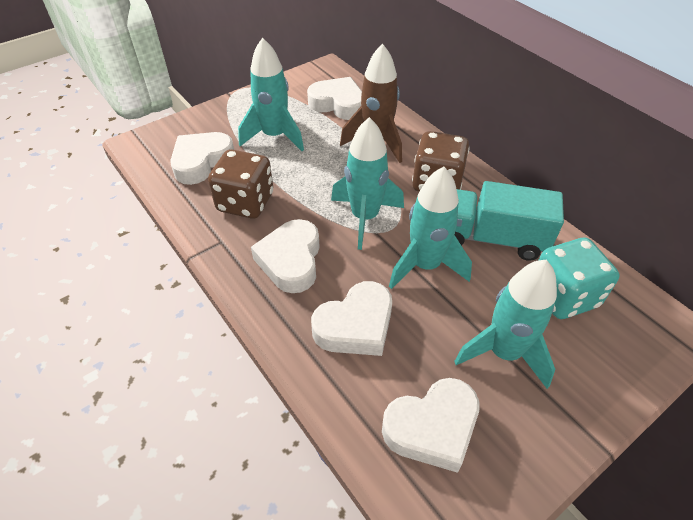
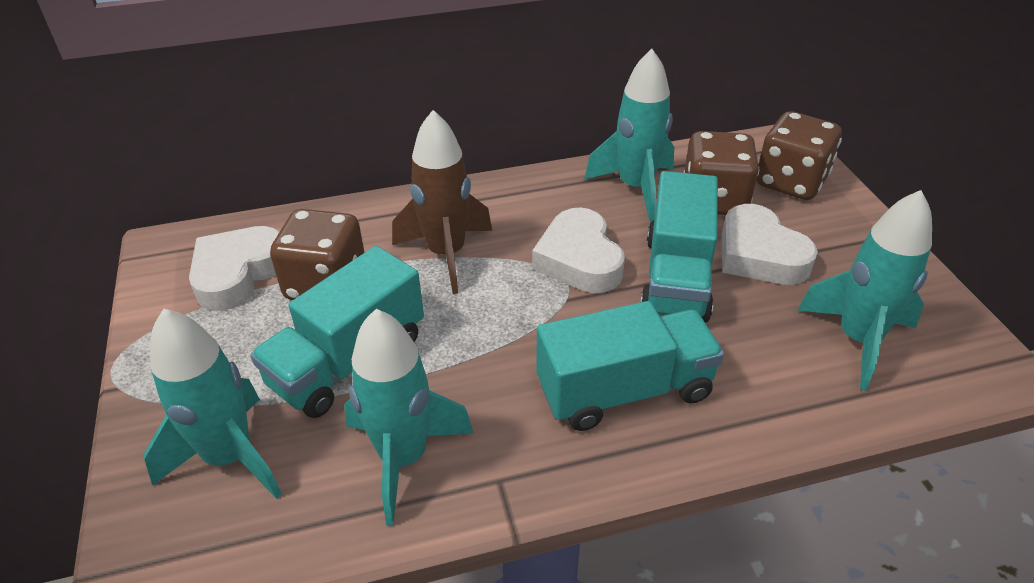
brown dice: [208,149,273,219] [412,131,470,192] = 2 -> [270,209,365,300] [683,131,759,215] [756,111,842,200] = 3
turquoise dice: [539,238,620,319] = 1 -> none = 0
turquoise truck: [455,181,564,261] = 1 -> [250,246,424,418] [536,301,724,431] [640,171,718,323] = 3
white heart: [170,132,234,185] [251,219,320,293] [307,77,362,120] [311,281,392,356] [382,378,479,473] = 5 -> [189,226,280,311] [532,208,625,293] [721,204,818,285] = 3

